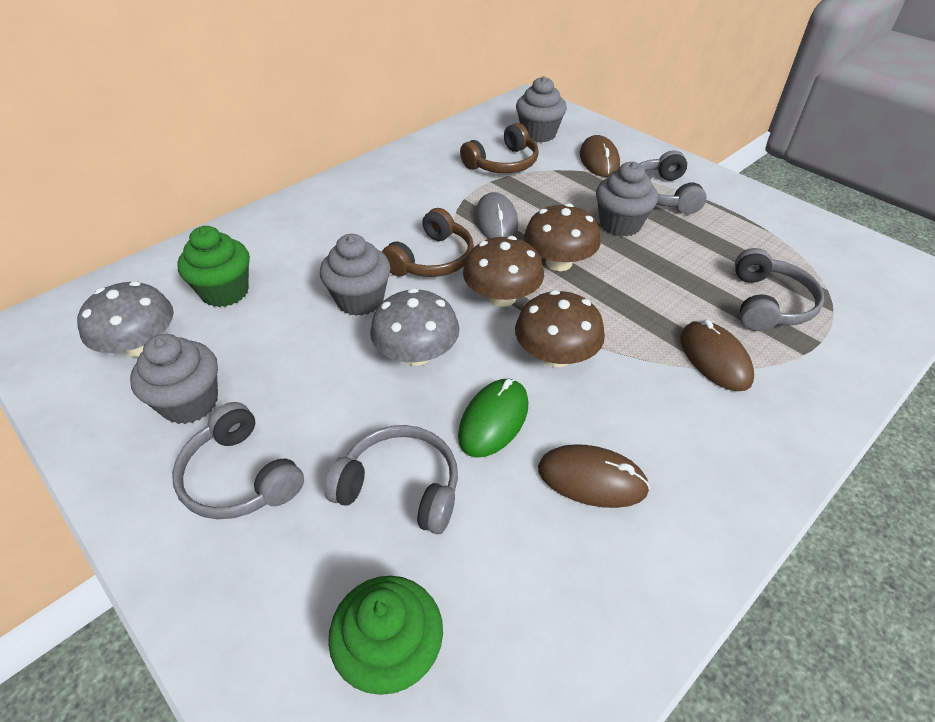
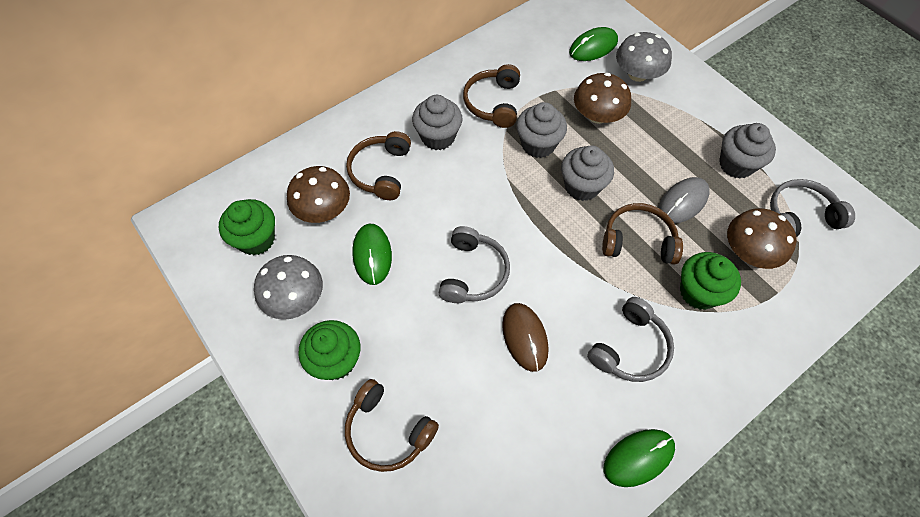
brown headphones: [382,208,474,277] [460,123,539,173] = 2 -> [345,379,439,472] [346,131,411,200] [463,64,520,128] [602,203,683,265] = 4
brown mouse: [538,444,650,508] [580,135,620,177] [680,319,754,391] = 3 -> [502,303,549,372] = 1
green cupcake: [177,226,250,307] [328,576,443,695] = 2 -> [219,199,275,255] [298,320,360,380] [680,252,741,310] = 3
green mouse: [458,378,528,458] = 1 -> [353,224,392,285] [569,27,618,61] [604,429,675,487] = 3
grey headphones: [172,402,304,519] [324,425,458,534] [639,150,706,214] [735,248,824,331] = 4 -> [438,226,510,303] [587,297,674,382] [770,179,855,237] = 3

